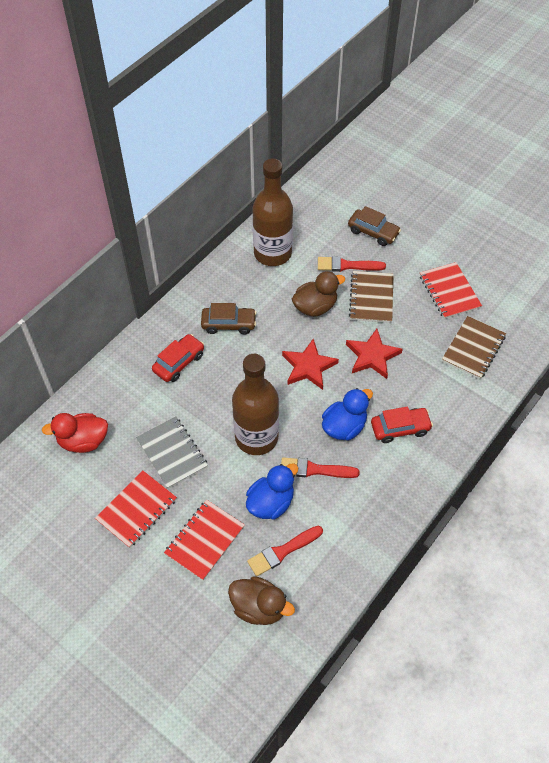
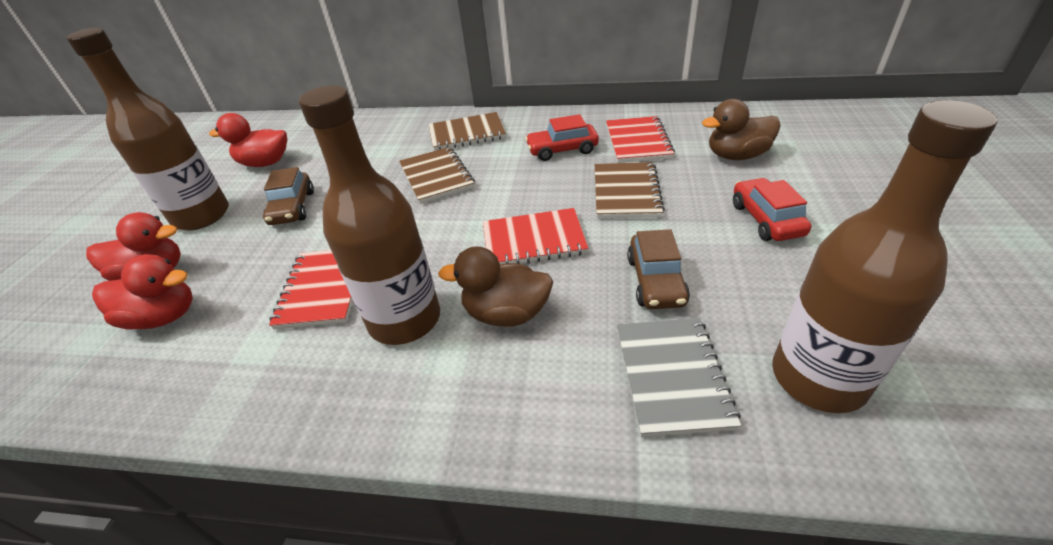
blue duck: [246,463,298,520] [322,388,373,441] = 2 -> none = 0
brown bottle: [232,354,279,455] [253,158,293,266] = 2 -> [66,28,229,231] [299,85,440,345] [772,100,997,413] = 3
brown notebook: [349,271,394,323] [442,316,506,379] = 2 -> [399,147,475,204] [429,112,506,151] [595,162,665,218] = 3
red brush: [247,526,323,576] [281,457,360,478] [318,256,386,272] = 3 -> none = 0
red duck: [42,413,108,453] = 1 -> [86,212,181,281] [92,254,193,330] [209,113,287,167] = 3
red star: [282,338,339,390] [346,329,403,379] = 2 -> none = 0

